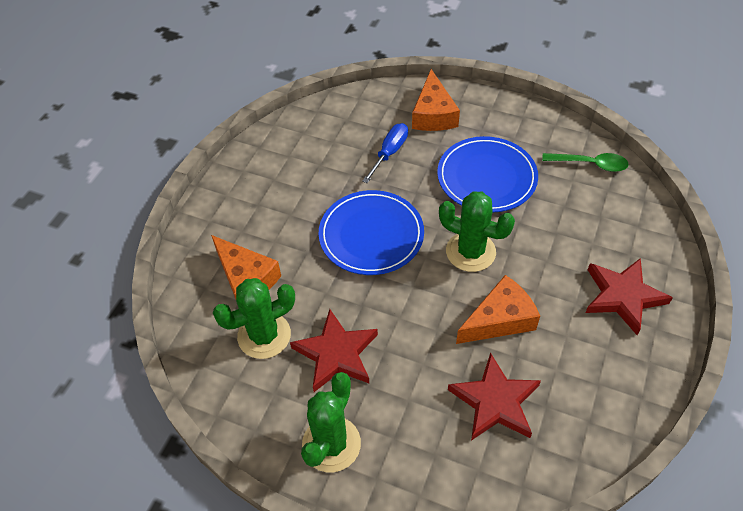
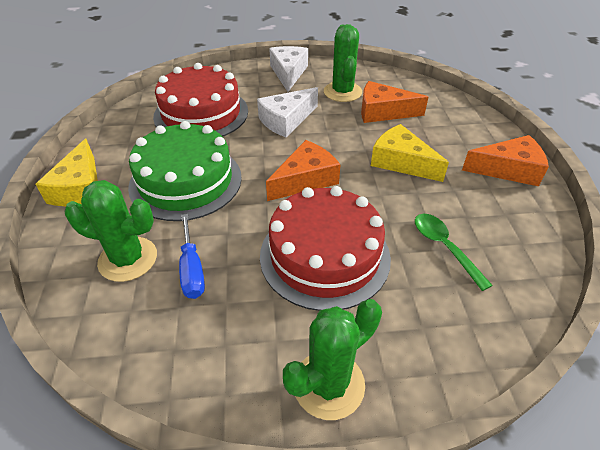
blue plate: [319,190,424,275] [437,136,538,213] = 2 -> none = 0
green cake: none = 0 -> [128,121,242,221] = 1
red cake: none = 0 -> [153,63,248,137] [260,186,391,311] = 2
red star: [290,309,378,392] [448,352,541,441] [586,258,673,335] = 3 -> none = 0
white cheese: none = 0 -> [257,87,318,137] [269,46,308,92] = 2
yellow cheese: none = 0 -> [36,138,98,206] [371,124,449,182] = 2

